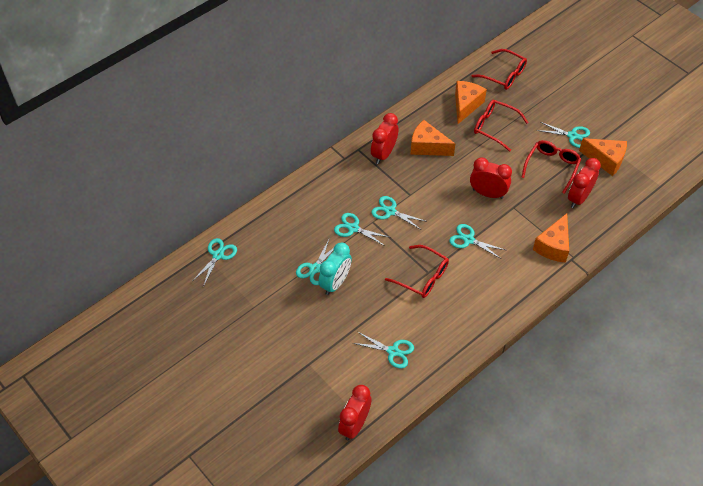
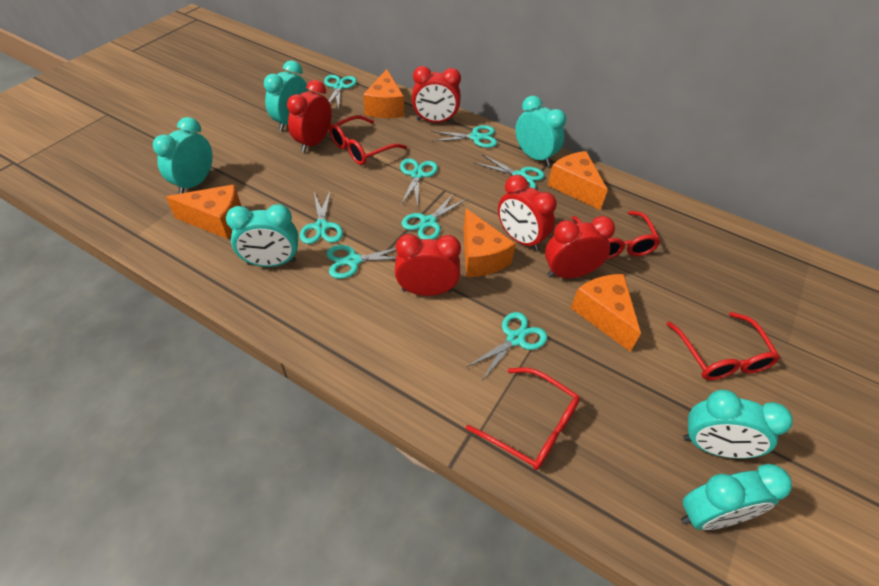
orange cheese: [410,120,455,156] [455,81,487,124] [533,213,569,263] [579,138,627,176] = 4 -> [166,184,241,239] [363,69,404,118] [464,208,516,277] [548,151,608,210] [571,274,641,352] = 5
red clock: [338,385,372,440] [371,113,399,164] [470,157,512,199] [568,158,601,208] = 4 -> [287,80,332,152] [395,234,461,296] [411,66,461,123] [498,175,557,251] [545,216,615,278] = 5
turquoise clock: [318,243,352,295] = 1 -> [153,117,213,194] [226,204,298,267] [264,60,308,131] [515,95,566,166] [681,464,792,530] [683,390,793,459] = 6
turquoise scissors: [193,238,237,286] [296,240,333,285] [334,213,389,246] [353,332,414,368] [371,196,427,229] [449,224,505,259] [537,122,590,148] = 7 -> [300,189,343,244] [324,75,357,109] [326,245,396,279] [400,158,438,206] [402,192,467,240] [431,125,497,148] [467,312,547,380] [475,154,545,189] = 8

